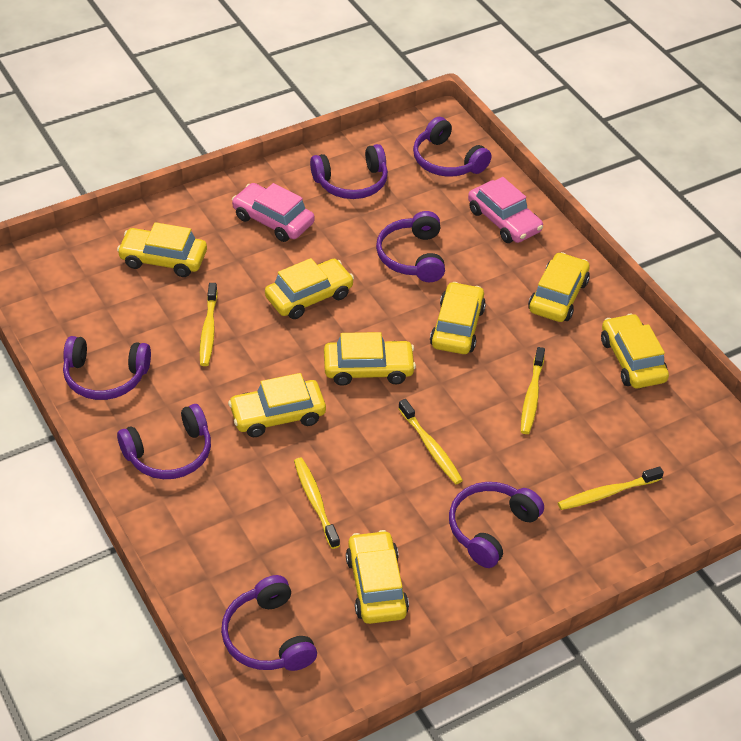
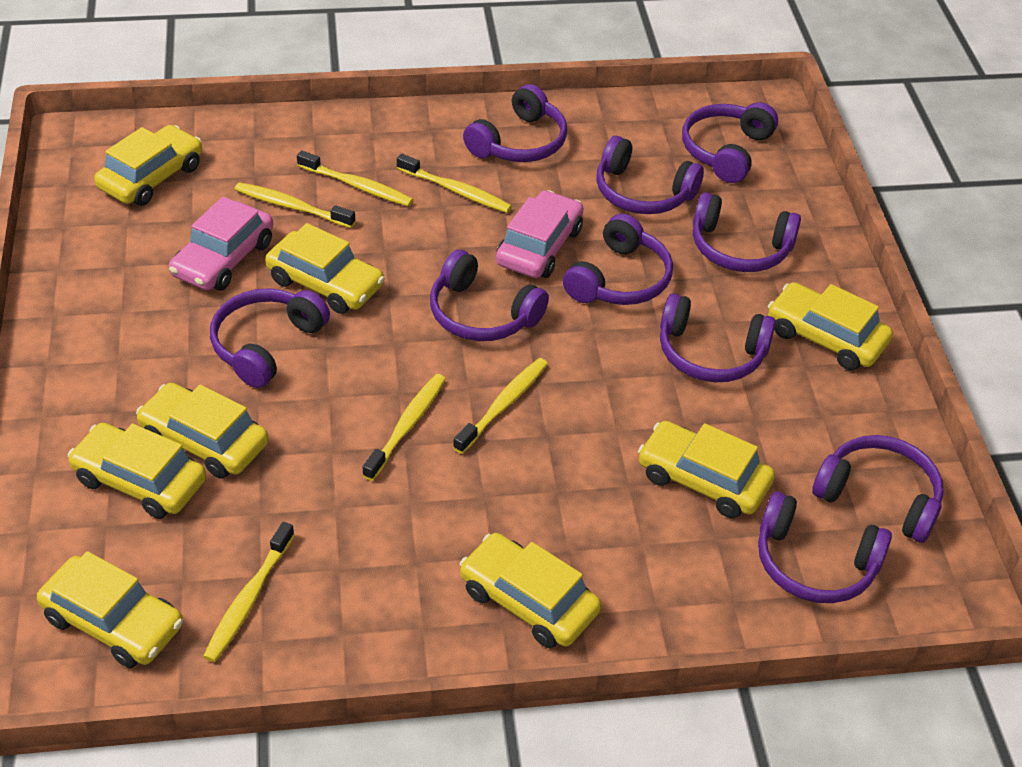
purple headphones: [63,336,151,400] [117,404,211,479] [221,575,317,671] [310,144,388,199] [376,211,445,282] [413,117,491,177] [449,482,544,568] = 7 -> [210,288,330,388] [430,250,549,341] [463,84,567,162] [563,214,673,305] [596,136,704,214] [660,293,776,382] [682,102,778,183] [693,192,801,272] [758,492,892,603] [812,435,944,543] = 10
yellow toothbrush: [200,283,218,366] [294,458,340,549] [398,399,463,484] [521,347,545,434] [558,466,664,510] = 5 -> [203,522,294,662] [235,182,355,228] [297,150,413,206] [363,374,446,481] [397,153,512,213] [453,358,548,454] = 6

